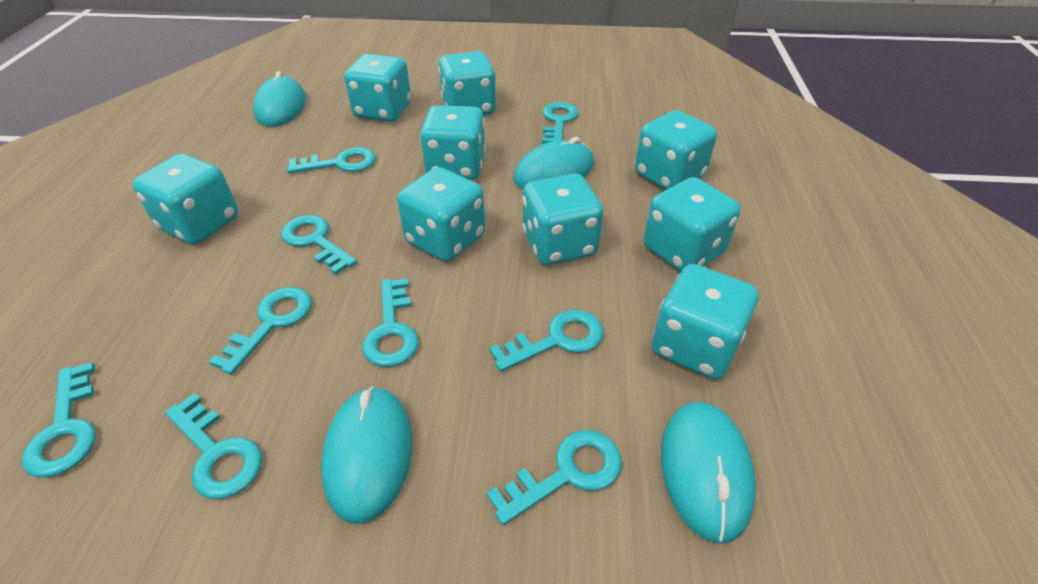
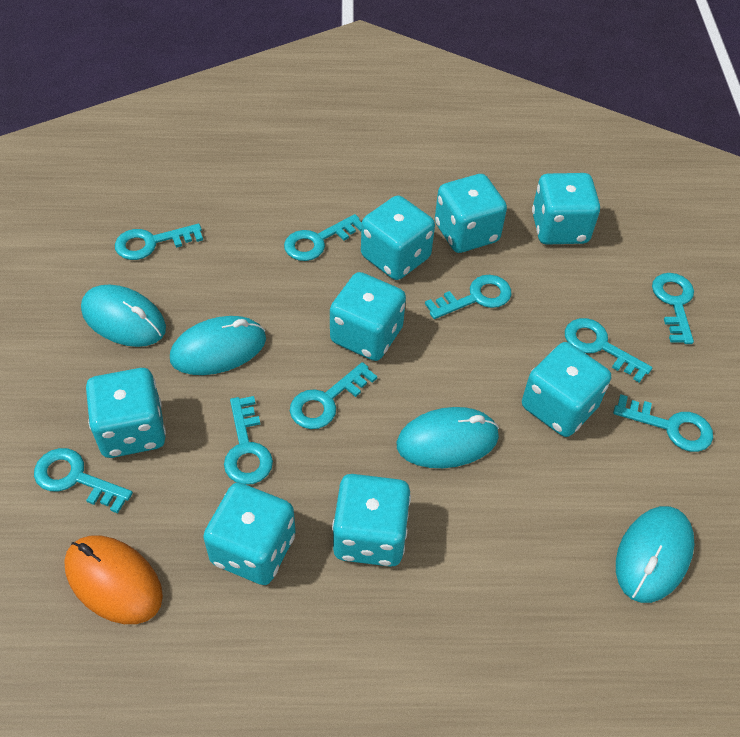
orange mouse: none = 0 -> [64,536,163,624] = 1
turquoise dice: [132,154,238,244] [344,54,411,122] [397,167,485,262] [420,105,486,180] [438,51,496,115] [522,174,604,265] [635,110,717,190] [644,177,740,272] [652,264,758,379] = 9 -> [86,368,166,458] [203,483,296,585] [330,272,406,361] [332,474,411,567] [361,195,435,280] [435,174,507,253] [522,342,611,437] [532,173,600,245] = 8

